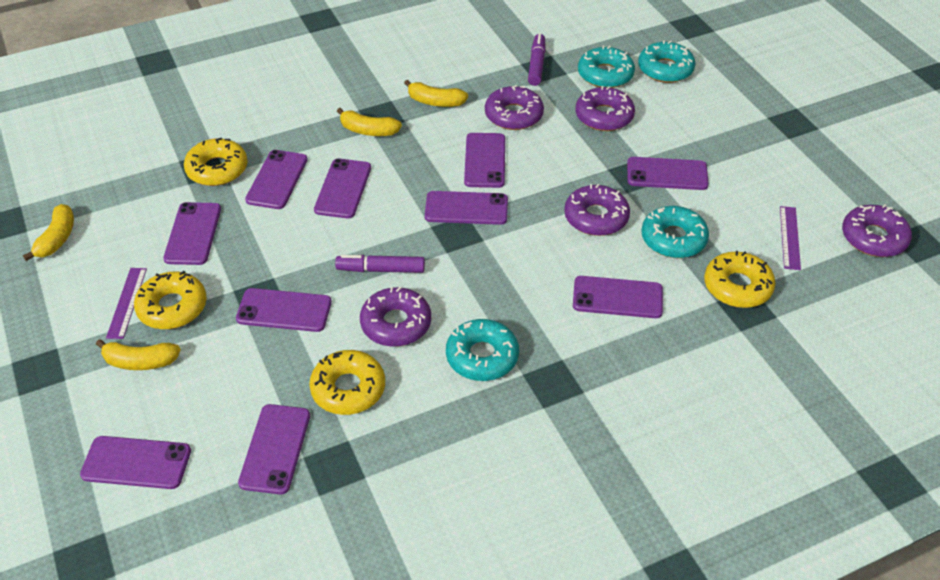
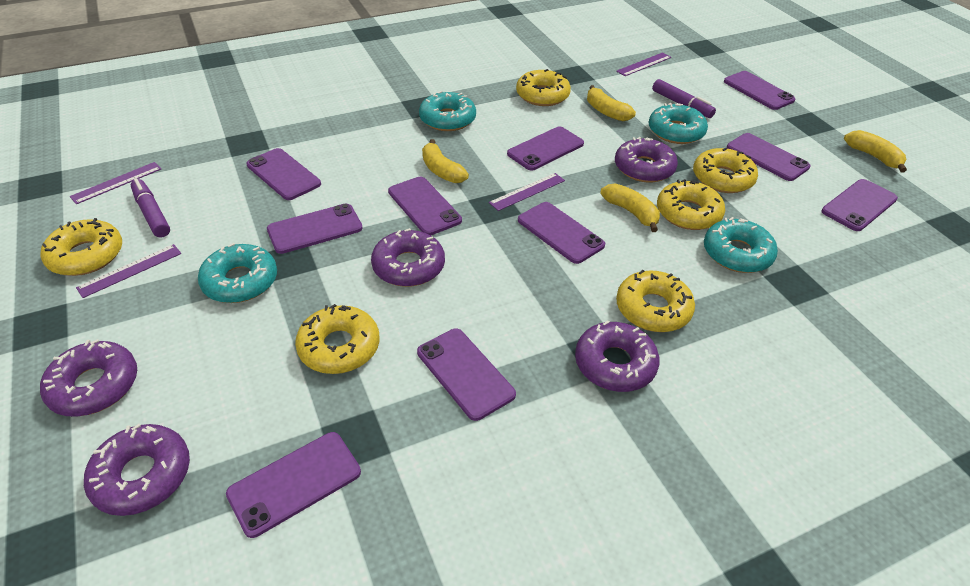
purple ruler: [106,268,147,339] [780,206,801,270] = 2 -> [70,162,161,204] [76,244,181,298] [489,173,565,211] [616,52,671,76] = 4
yellow donut: [134,271,207,329] [184,138,247,186] [309,350,385,415] [704,251,775,308] = 4 -> [41,218,122,276] [295,304,380,374] [516,69,571,106] [616,270,695,332] [657,179,725,230] [693,147,758,193] = 6

